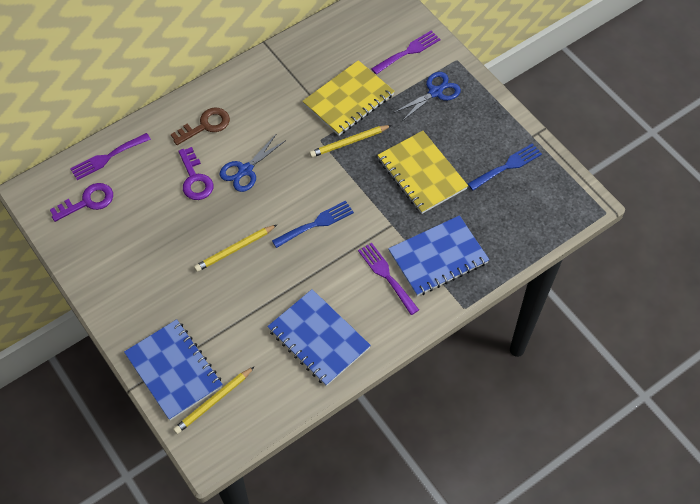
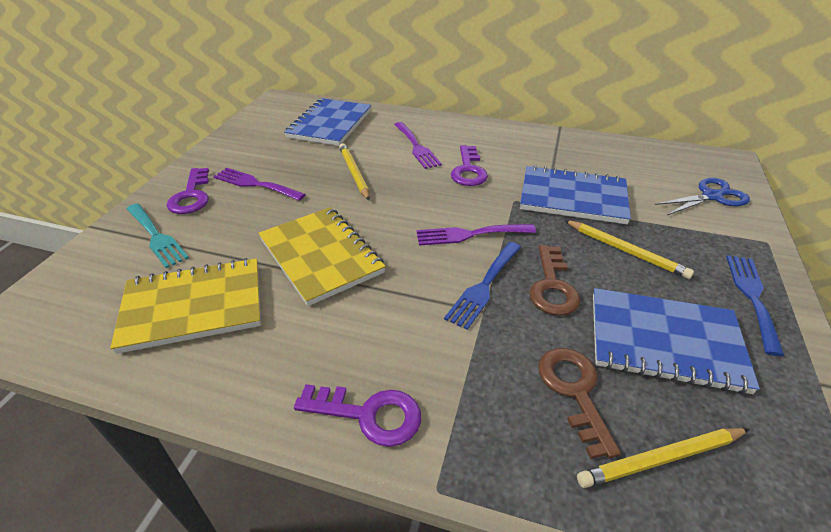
blue scissors: [220,135,286,192] [393,72,461,121] = 2 -> [655,178,750,215] = 1
brown key: [171,108,230,145] = 1 -> [529,245,581,316] [538,348,621,459] = 2
purple key: [50,183,113,222] [179,147,213,200] = 2 -> [167,168,209,214] [294,384,421,447] [451,145,488,186] = 3
turquoise fork: none = 0 -> [127,204,189,268] = 1

